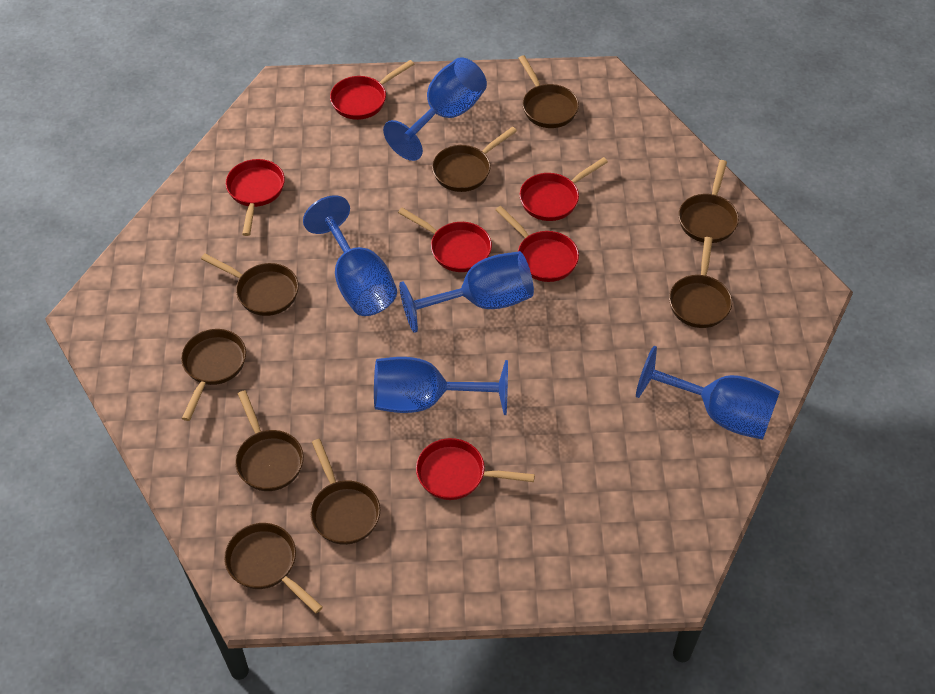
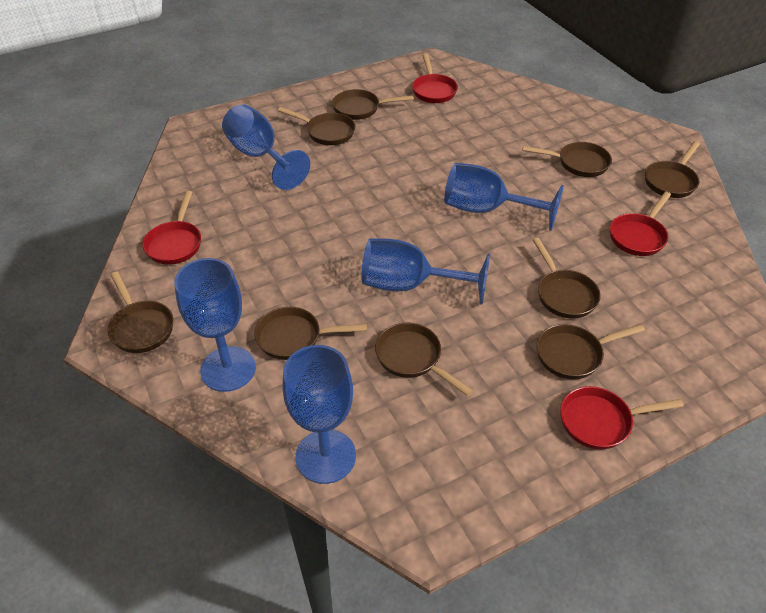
red pan: [226,159,285,236] [330,60,414,120] [398,208,492,272] [416,438,535,500] [496,206,579,282] [520,157,608,221] = 6 -> [142,191,201,265] [412,54,458,103] [560,386,684,450] [610,192,671,256] = 4

